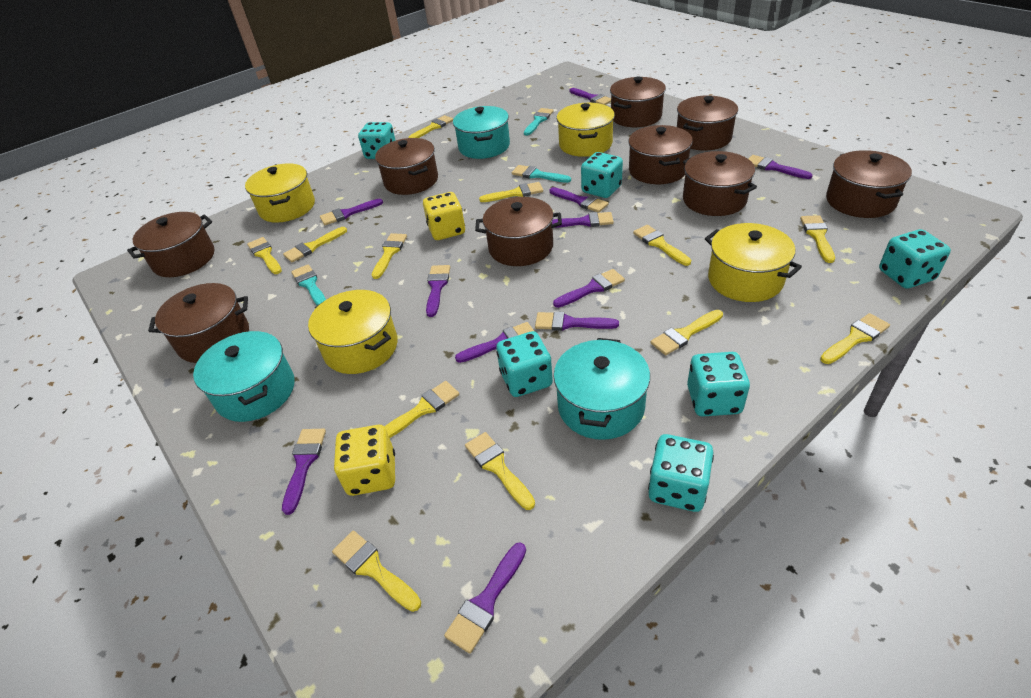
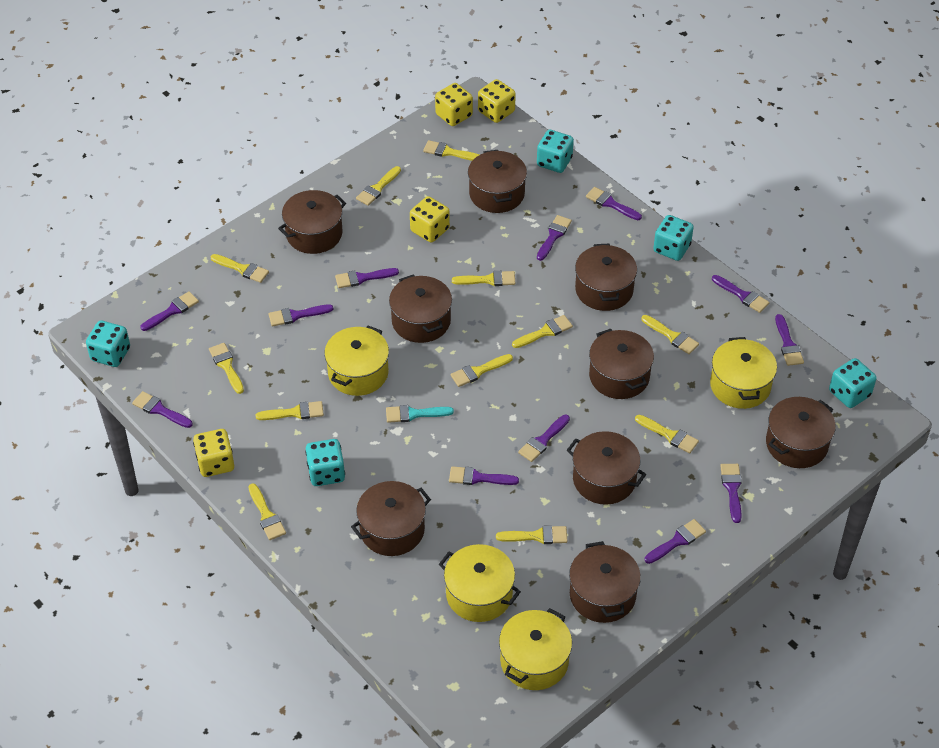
purple brush: [282,429,326,515] [320,199,383,225] [426,265,450,317] [444,542,526,654] [455,322,534,363] [535,311,619,331] [550,187,609,213] [552,212,614,228] [553,269,625,308] [570,88,611,105] [749,155,813,179] = 11 -> [132,391,192,428] [140,291,199,331] [269,304,333,326] [335,268,399,288] [449,466,519,485] [518,415,570,462] [537,215,572,261] [586,187,642,220] [645,519,706,564] [712,275,769,313] [720,464,742,523] [775,314,804,366] = 12
turquoise brush: [291,264,326,305] [512,165,571,183] [524,108,554,136] = 3 -> [386,405,454,423] = 1
turquoise dice: [358,122,396,159] [496,331,553,397] [581,152,623,198] [648,434,714,512] [687,352,750,416] [879,229,951,289] = 6 -> [86,320,130,367] [305,439,345,486] [537,130,574,173] [653,215,694,261] [829,358,877,408] = 5
turquoise pot: [193,331,294,422] [453,106,510,159] [554,338,650,440] = 3 -> none = 0
yellow dice: [334,425,395,496] [423,192,465,240] = 2 -> [193,429,234,477] [410,196,450,243] [435,83,473,126] [478,79,516,123] = 4

